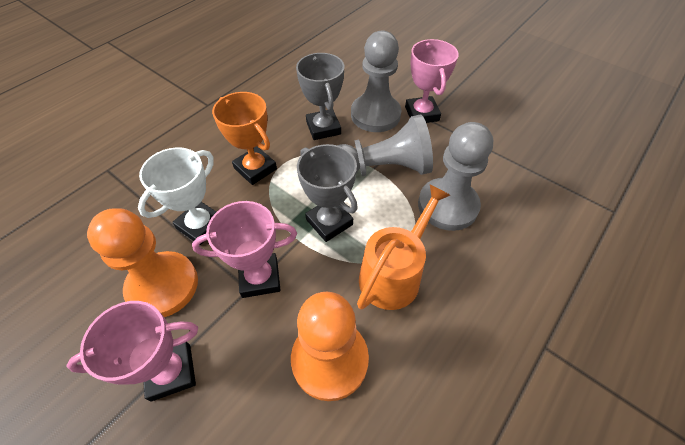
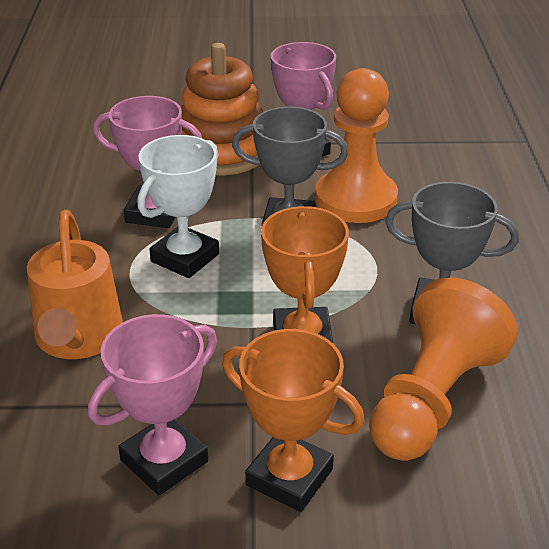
grey pawn: [338,115,433,176] [351,30,401,132] [418,122,493,231] = 3 -> none = 0
orange stacking toy: none = 0 -> [181,43,263,176] = 1
orange trophy: [212,92,277,185] = 1 -> [222,329,365,512] [261,206,349,343] = 2

